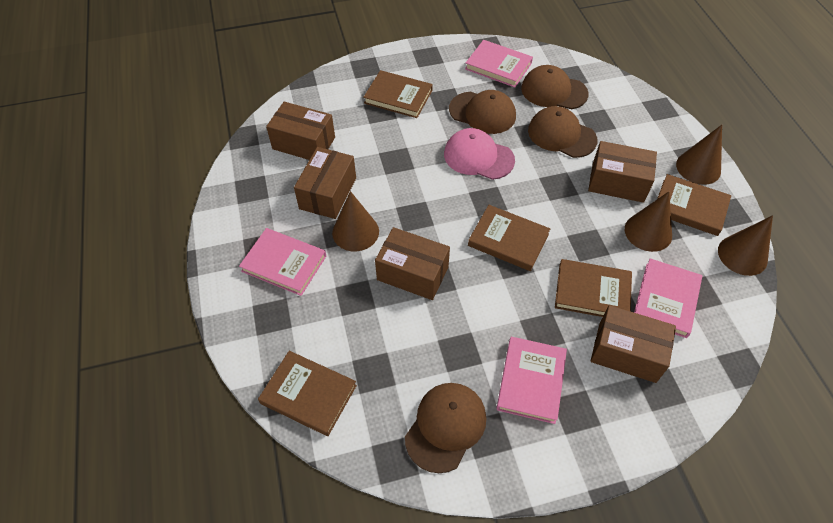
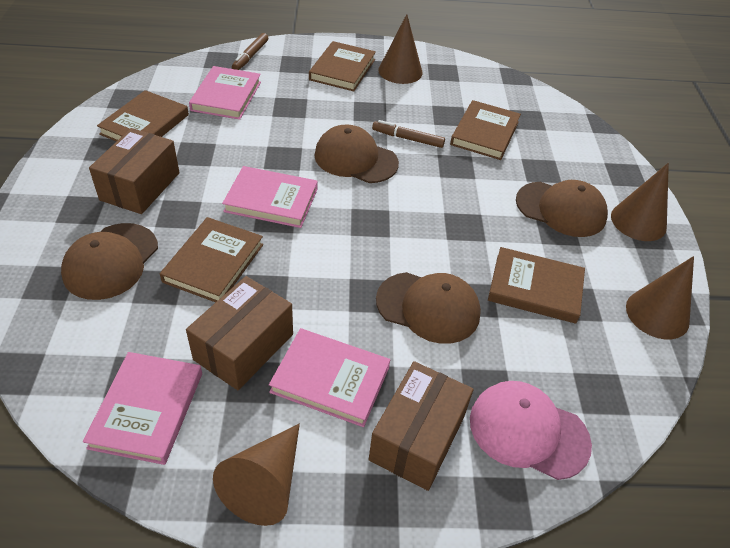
brown box: [266,102,335,160] [294,147,356,219] [375,227,450,300] [588,141,657,203] [591,305,676,383] = 5 -> [89,128,180,214] [186,276,293,390] [369,361,473,491] = 3
brown marker: none = 0 -> [232,33,268,70] [372,120,445,148] = 2

